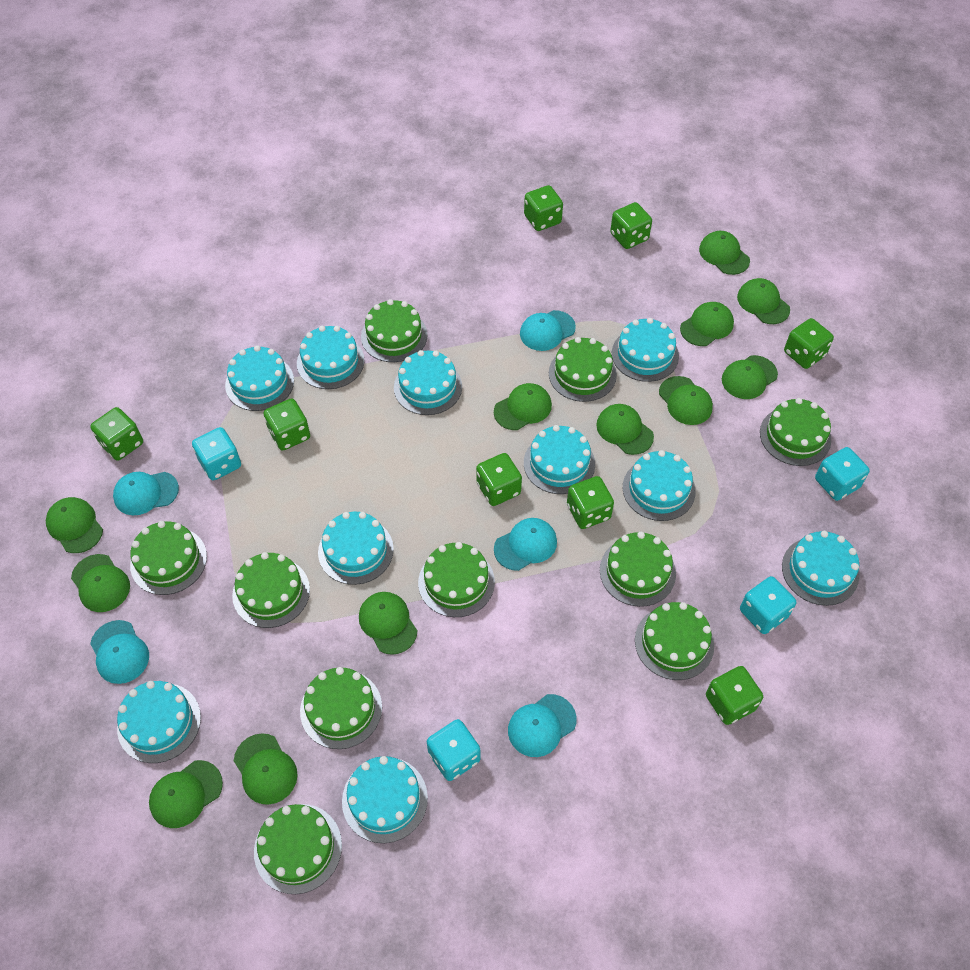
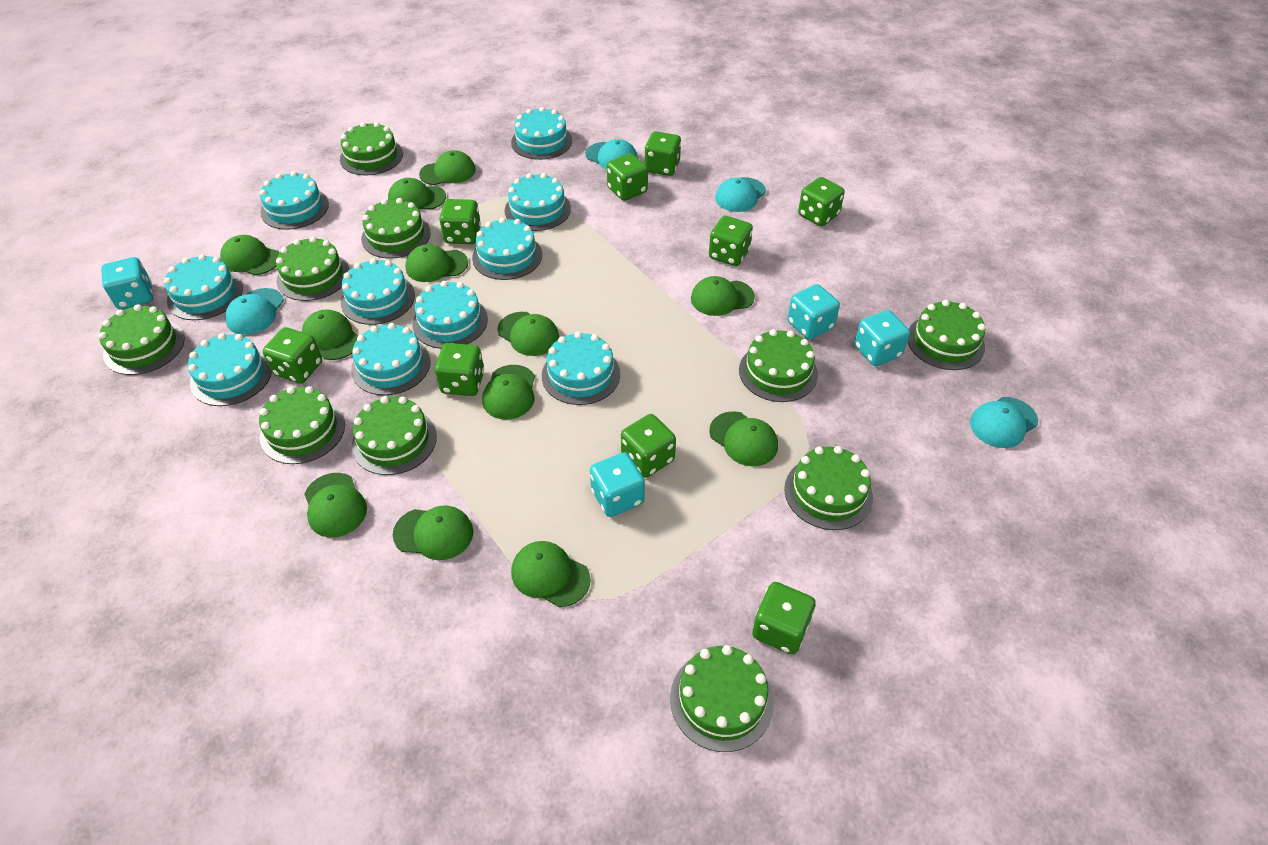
green dice: [90,407,143,461] [263,398,310,451] [476,453,522,506] [524,185,563,231] [567,476,614,529] [610,202,652,249] [706,666,763,725] [784,318,834,369] = 8 -> [263,327,322,384] [435,343,484,396] [439,199,481,244] [607,153,648,201] [621,414,676,478] [644,131,681,176] [709,216,753,266] [752,582,816,655] [798,177,845,226] = 9
turquoise cap: [90,620,149,684] [113,472,179,515] [494,518,557,571] [508,694,577,757] [520,310,576,351] = 5 -> [225,288,284,335] [586,139,638,170] [715,177,766,212] [970,397,1038,448] = 4

